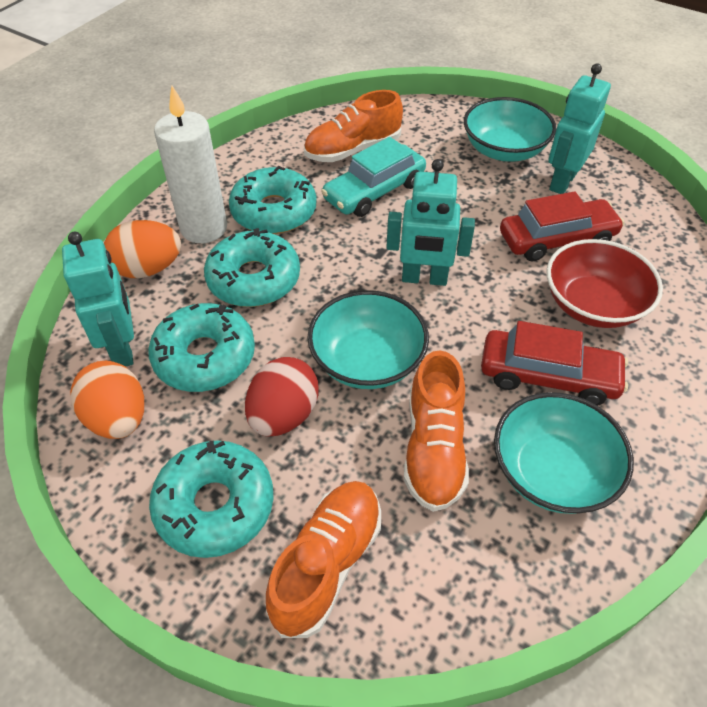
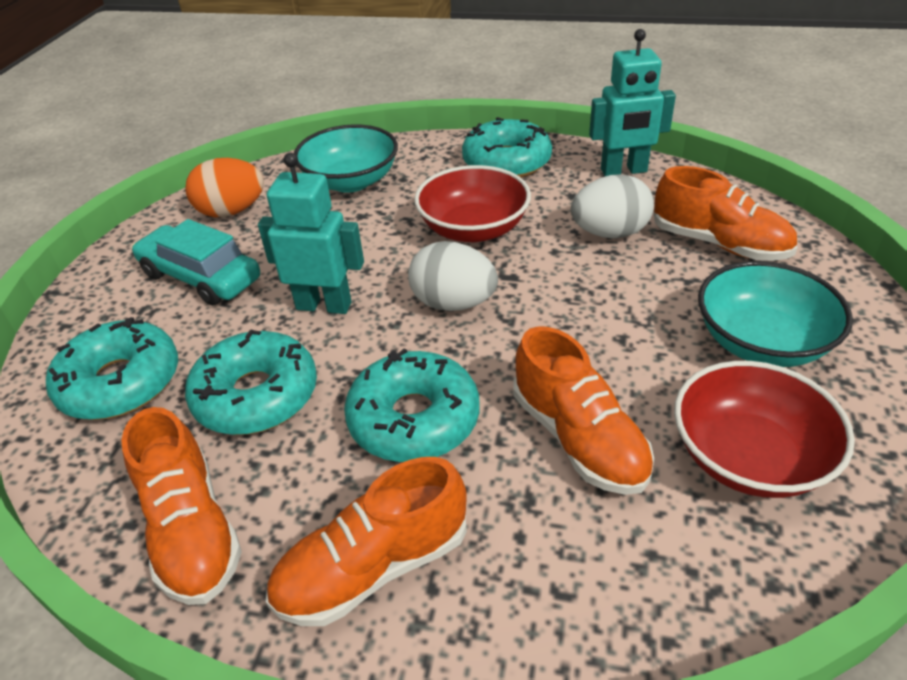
orange egg: [70,361,144,439] [104,220,181,278] = 2 -> [185,158,264,217] = 1
orange shoe: [266,481,381,638] [304,90,403,162] [404,351,469,512] = 3 -> [121,407,242,605] [266,457,467,626] [513,326,654,495] [654,166,797,261] = 4
red bowl: [546,239,663,328] = 1 -> [414,165,531,242] [674,361,855,498] = 2
red car: [481,321,628,406] [500,191,625,261] = 2 -> none = 0
red egg: [245,357,318,437] = 1 -> none = 0
turquoise bowl: [307,290,429,389] [464,97,556,162] [494,392,634,514] = 3 -> [294,124,398,193] [698,261,853,367] = 2
turquoise robot: [62,232,134,367] [386,159,475,286] [548,63,611,194] = 3 -> [258,153,364,314] [589,29,676,176] = 2
white candle: [154,86,227,243] = 1 -> none = 0
white egg: none = 0 -> [408,241,498,311] [571,174,654,238] = 2

